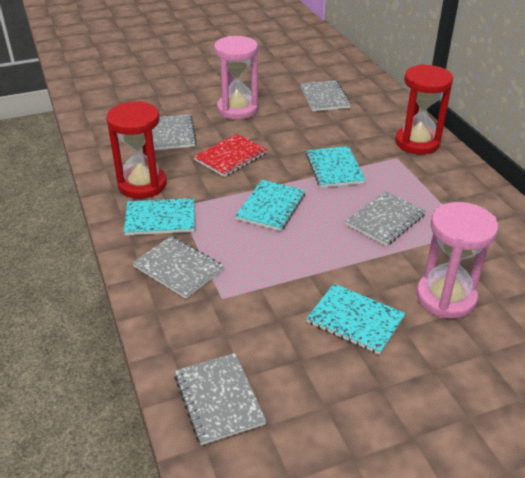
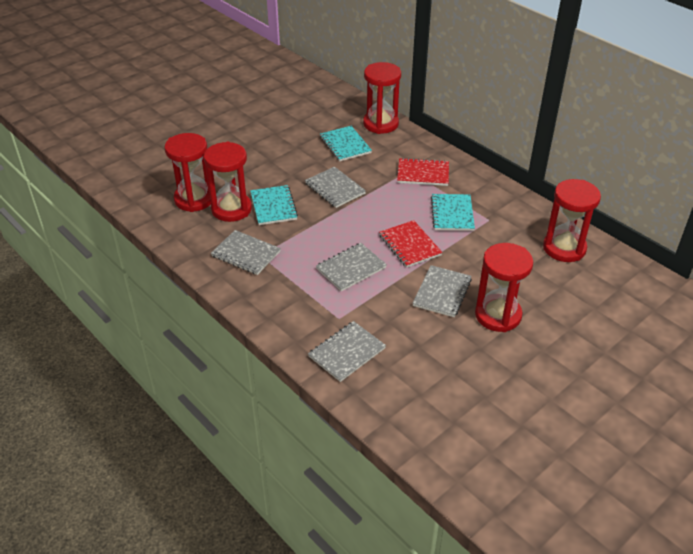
pink hourglass: [214,36,258,120] [416,202,498,318] = 2 -> none = 0
red hourglass: [106,101,167,199] [395,64,453,154] = 2 -> [165,133,211,212] [204,142,252,222] [363,62,401,134] [475,243,533,332] [543,179,601,262] = 5
red notebook: [194,134,268,177] = 1 -> [379,220,442,268] [397,158,449,186] = 2
turquoise notebook: [124,197,194,235] [235,180,305,231] [306,146,366,188] [306,284,405,355] = 4 -> [250,185,298,225] [320,126,372,161] [431,194,475,231] = 3

